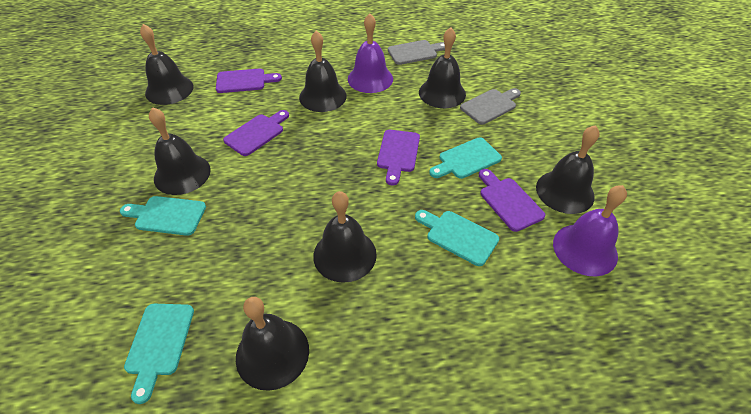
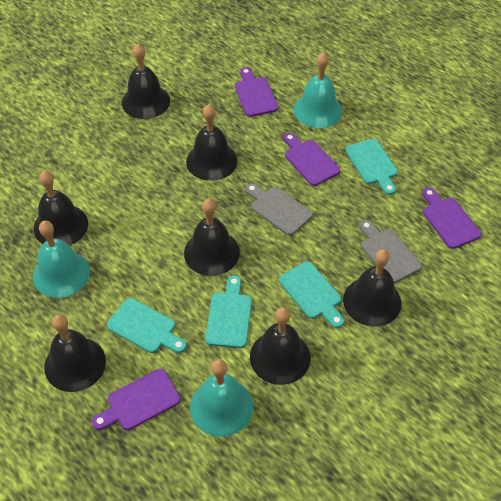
purple bell: [348,13,393,93] [553,185,627,276] = 2 -> none = 0
turquoise bell: none = 0 -> [33,221,90,298] [190,359,253,437] [294,52,342,128] = 3

